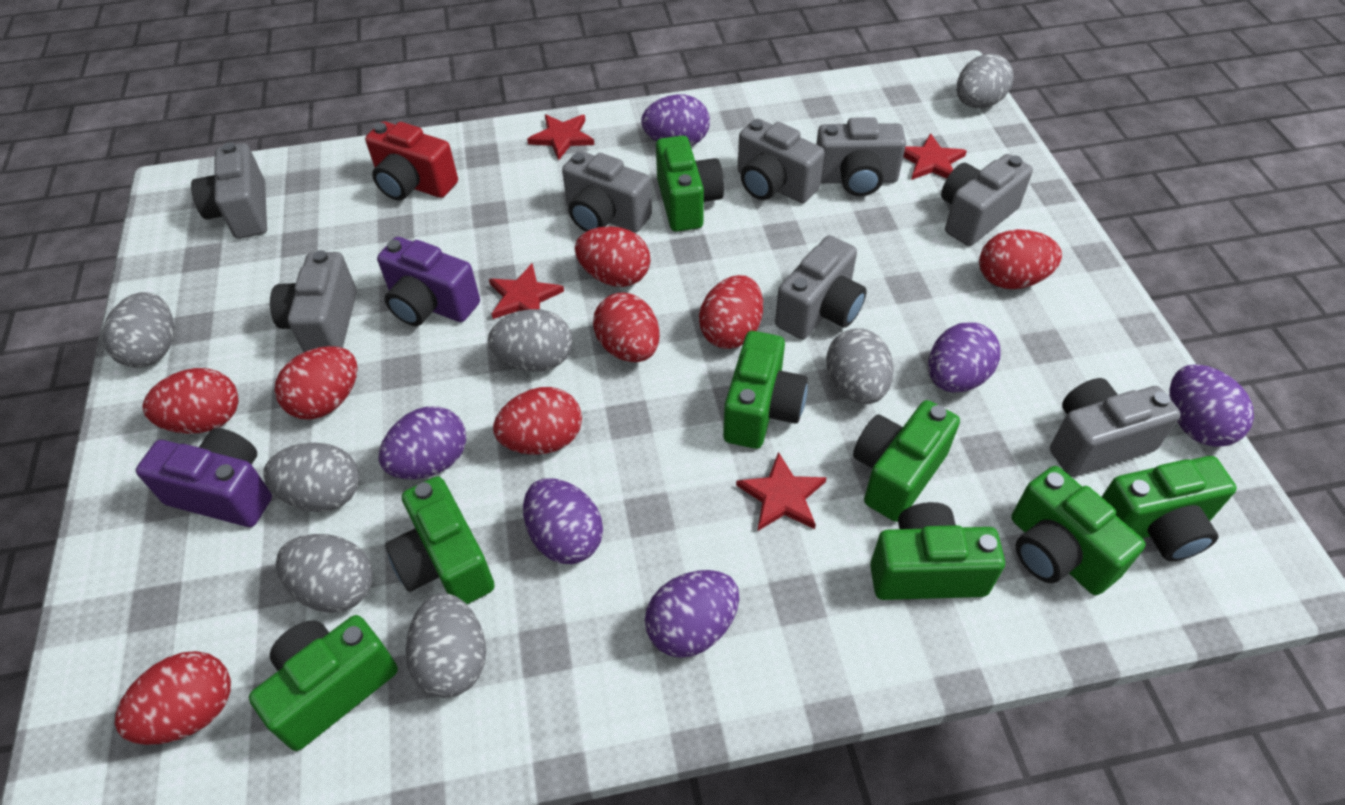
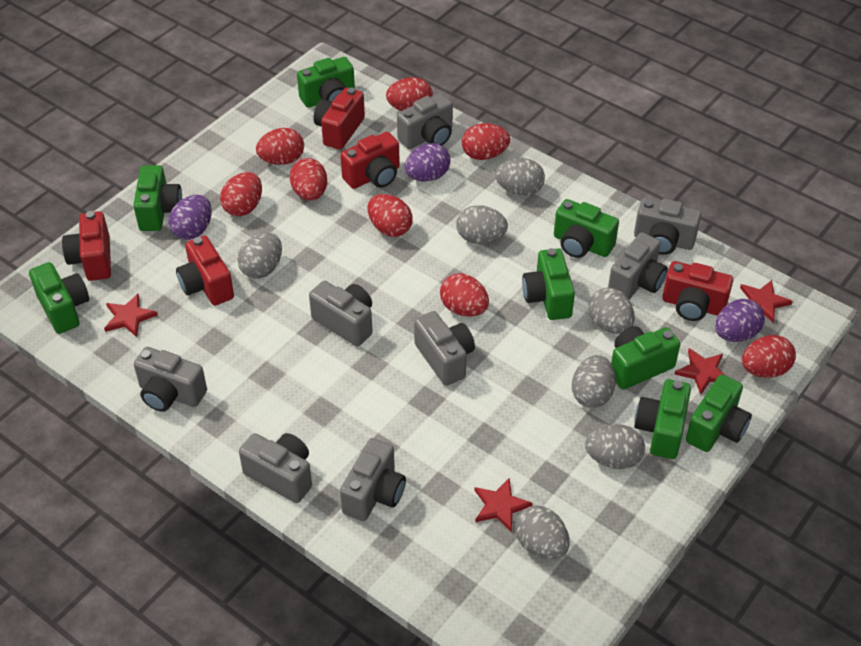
purple camera: [136,428,272,527] [377,237,480,326] = 2 -> none = 0
purple egg: [379,406,466,479] [523,478,603,564] [641,94,710,146] [645,570,739,658] [929,322,1001,392] [1170,364,1254,447] = 6 -> [168,195,212,240] [405,143,450,182] [715,299,765,342] = 3
red camera: [365,121,458,200] = 1 -> [62,211,111,281] [176,236,234,306] [313,87,365,150] [340,132,400,189] [662,261,733,321] = 5

